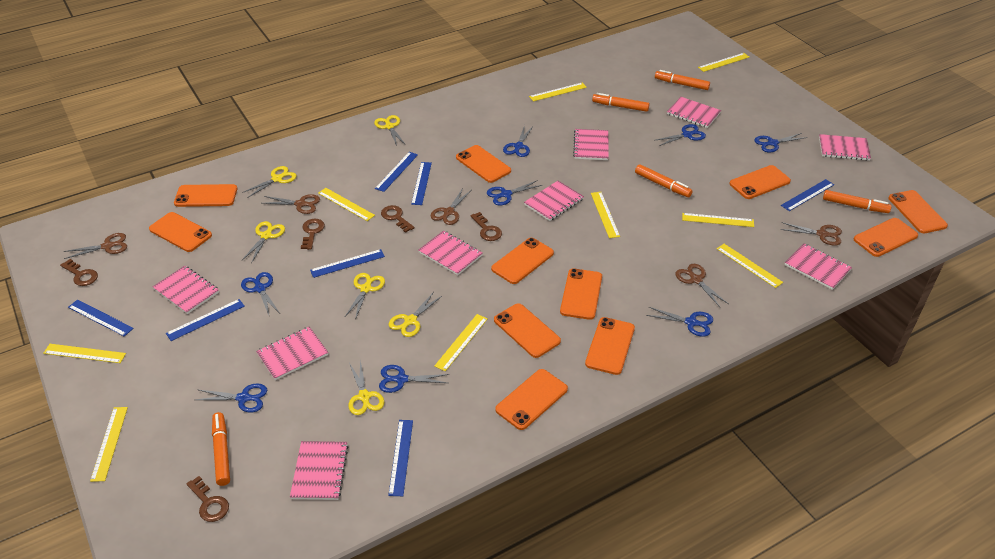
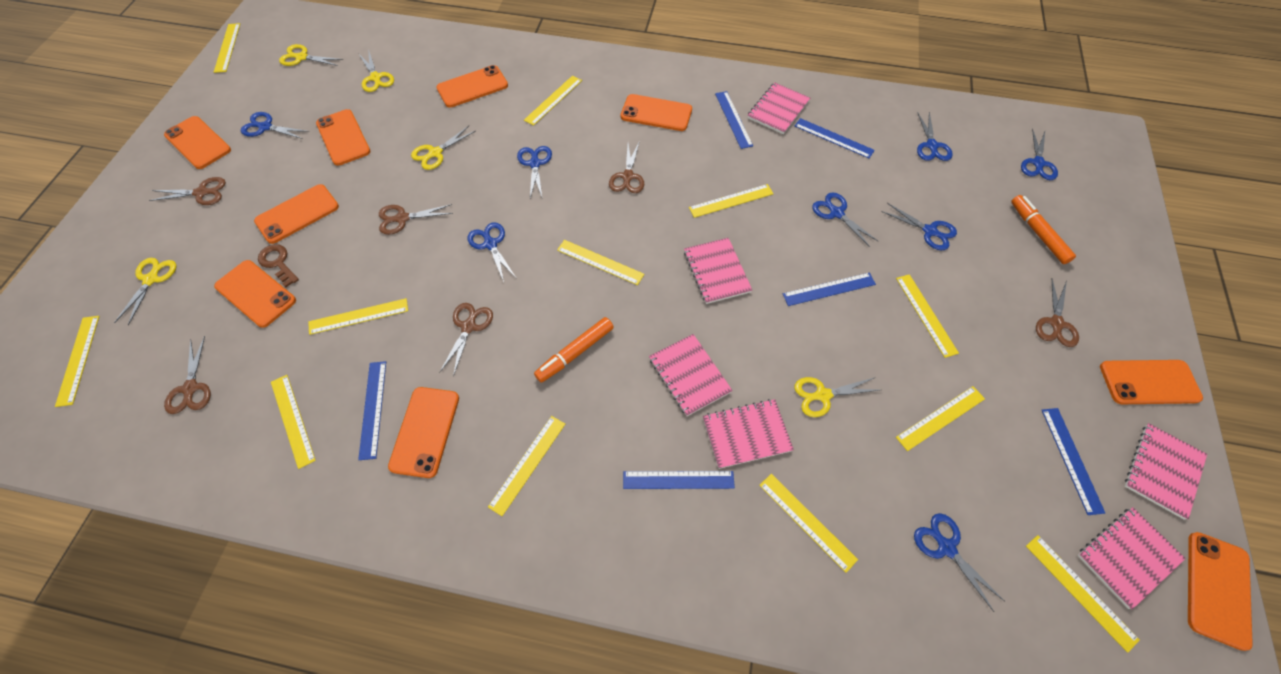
blue ruler: [68,299,134,336] [166,299,245,341] [310,249,385,278] [375,152,418,192] [388,420,413,496] [411,162,432,205] [781,179,834,211] = 7 -> [358,361,386,460] [623,471,735,489] [715,91,753,149] [783,273,876,306] [795,118,875,158] [1042,408,1105,515] = 6
brown key: [60,259,98,286] [186,476,229,522] [301,219,325,250] [381,205,415,233] [471,212,502,241] = 5 -> [258,244,299,287] = 1
brown scissors: [64,233,127,259] [263,194,320,214] [431,188,471,225] [675,264,728,307] [781,222,842,246] = 5 -> [149,177,226,205] [164,336,211,414] [379,204,453,235] [439,303,493,377] [609,141,644,193] [1036,279,1079,347] = 6
orange marker: [212,412,230,486] [592,93,650,112] [635,164,693,197] [655,70,710,90] [823,190,892,213] = 5 -> [534,317,614,383] [1011,195,1076,264] = 2
orange phone: [149,212,212,252] [174,184,237,207] [456,145,511,183] [491,238,554,284] [494,303,561,358] [495,369,568,430] [560,268,602,320] [585,317,635,375] [729,165,791,199] [854,218,918,257] [888,190,948,233] = 11 -> [164,116,231,169] [214,260,296,328] [254,184,339,244] [316,109,371,166] [388,387,459,478] [437,65,508,108] [621,94,692,131] [1100,360,1203,404] [1188,532,1253,651] = 9
pink notebook: [153,266,219,314] [256,327,328,380] [290,441,348,500] [418,230,483,275] [524,181,584,221] [573,129,609,160] [667,97,721,128] [784,243,852,290] [819,134,871,161] = 9 -> [649,334,733,416] [684,238,752,304] [703,399,794,469] [747,82,810,134] [1077,507,1186,609] [1125,423,1207,520] = 6
yellow ruler: [43,344,126,363] [90,407,128,482] [318,188,375,221] [434,314,488,371] [529,83,587,101] [591,192,620,238] [682,213,754,227] [698,53,749,72] [717,244,783,288] = 9 -> [55,316,100,407] [214,23,240,73] [271,375,316,469] [308,298,408,335] [488,416,565,516] [524,75,582,126] [557,240,644,285] [689,184,774,218] [759,474,858,573] [896,274,959,358] [896,386,985,451] [1026,535,1140,653] = 12
yellow scissors: [242,166,297,198] [242,221,285,263] [345,273,385,320] [349,360,384,415] [374,115,406,146] [389,292,442,337] = 6 -> [114,258,177,325] [279,44,343,66] [359,49,394,92] [411,126,476,170] [794,377,879,417] = 5

